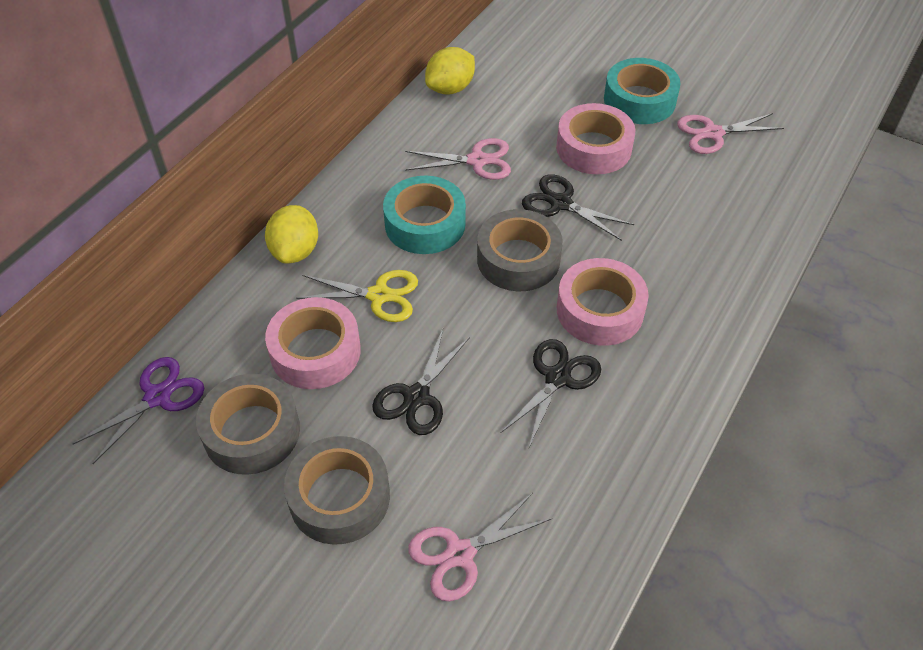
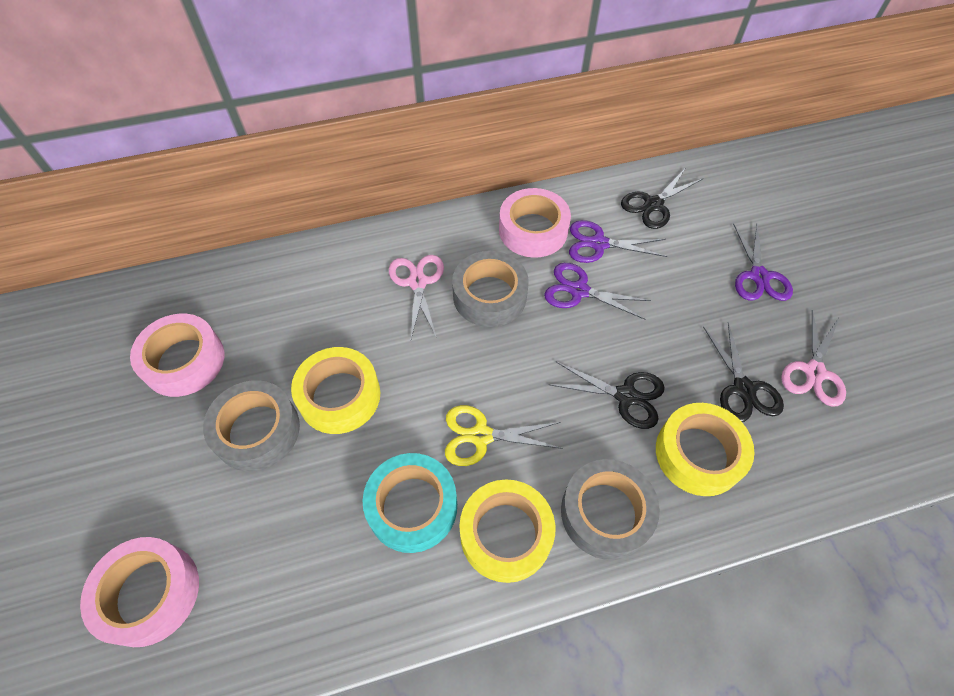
pink scissors: [405,138,511,180] [408,493,552,601] [677,113,784,154] = 3 -> [389,255,444,339] [781,309,846,407] = 2
purple scissors: [73,357,204,464] = 1 -> [544,263,651,320] [569,220,667,263] [733,223,793,301] = 3
turquoise tape: [383,176,466,254] [604,58,681,124] = 2 -> [363,453,457,553] = 1
yellow lemon: [265,205,318,264] [425,47,475,95] = 2 -> none = 0
yellow tape: none = 0 -> [291,347,380,434] [459,479,555,583] [656,403,755,496] = 3

